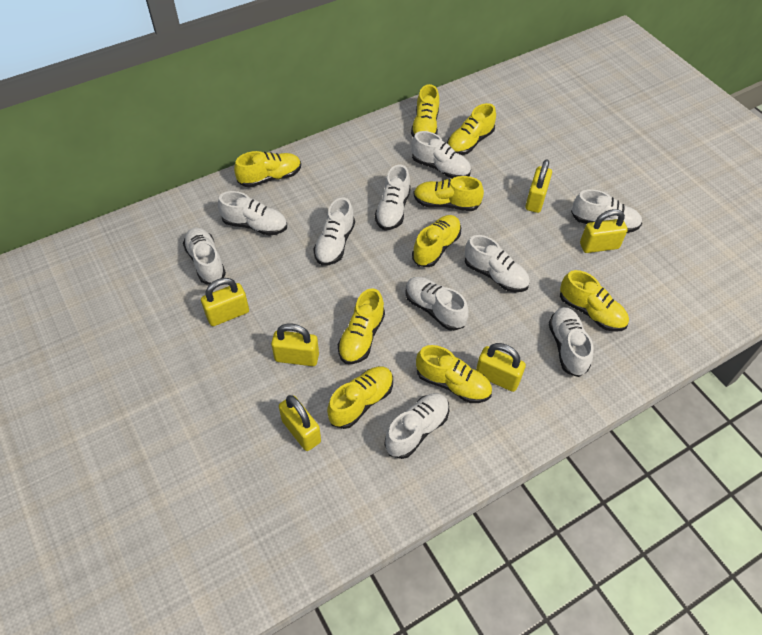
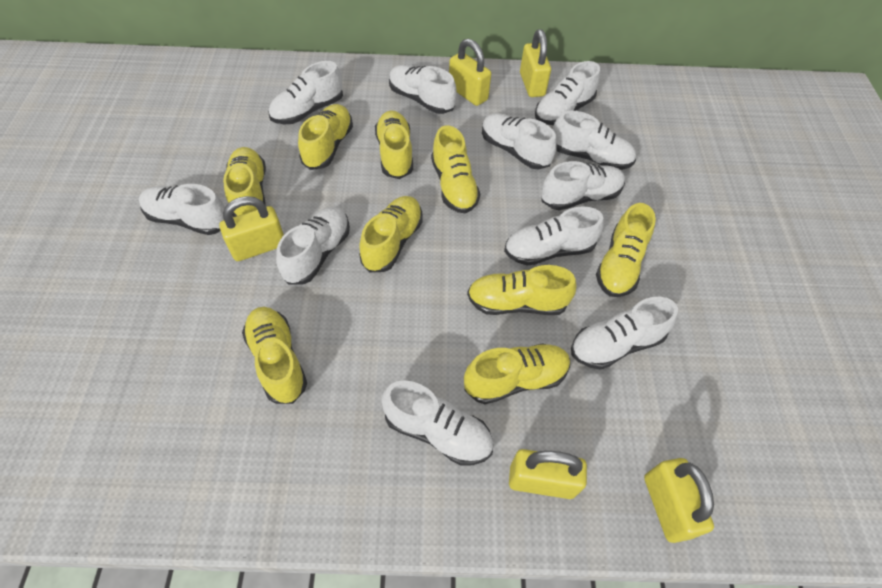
white shoe: [183,227,226,284] [218,191,287,236] [313,197,355,266] [375,164,411,230] [384,393,449,459] [405,277,469,331] [411,131,471,179] [465,235,530,292] [549,307,593,377] [571,189,642,233] = 10 -> [139,184,225,235] [269,61,343,124] [276,207,350,285] [381,380,494,466] [389,65,457,114] [482,113,557,170] [504,206,604,266] [535,61,600,125] [541,161,625,210] [553,111,636,170] [571,297,678,370] = 11
yellow padlock: [201,278,249,326] [271,324,319,366] [279,395,321,451] [476,343,526,392] [525,159,552,213] [580,209,628,253] = 6 -> [219,196,284,261] [449,39,491,106] [509,449,587,499] [520,29,551,97] [644,458,714,543] = 5

